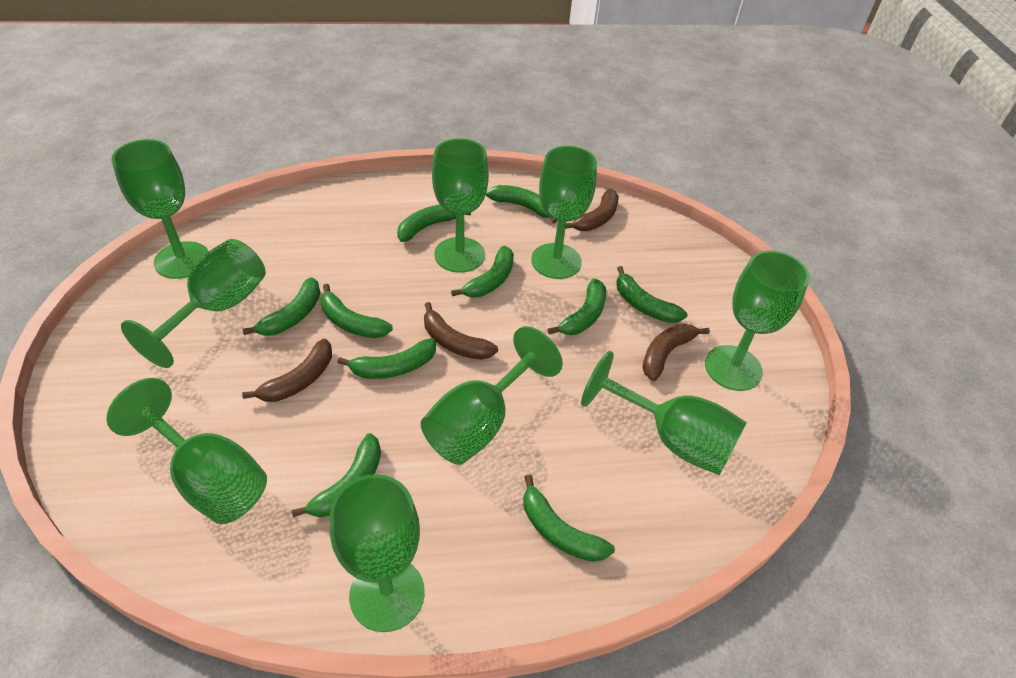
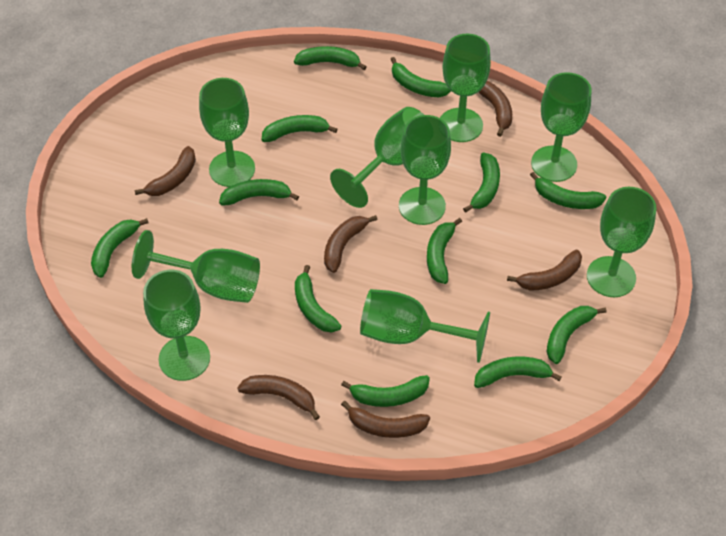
brown banana: [242,339,332,402] [424,302,498,360] [565,189,619,231] [642,324,710,381] = 4 -> [135,146,196,196] [237,375,320,420] [324,215,378,273] [341,401,430,438] [478,81,512,137] [507,250,582,291] = 6
green banana: [243,277,320,336] [292,433,381,517] [321,284,393,338] [337,338,436,379] [397,205,471,242] [451,246,514,297] [486,185,557,224] [523,475,615,562] [548,278,606,335] [616,266,687,323] = 10 -> [91,218,149,278] [219,179,299,205] [262,115,337,142] [294,46,367,70] [295,265,341,333] [341,375,430,407] [390,57,451,97] [427,218,462,284] [463,152,500,213] [474,356,562,388] [530,172,606,209] [546,306,607,364] = 12

